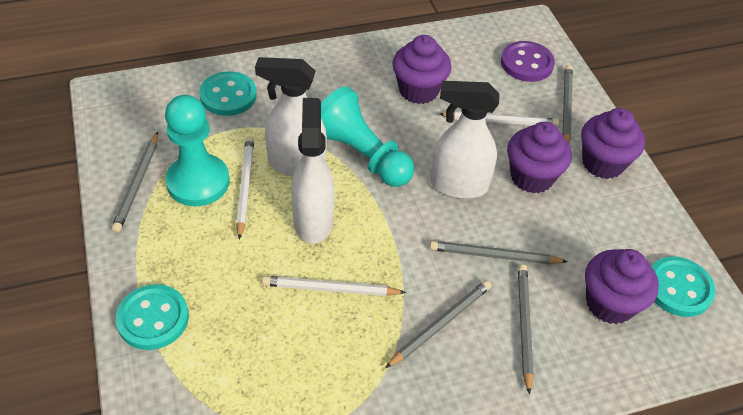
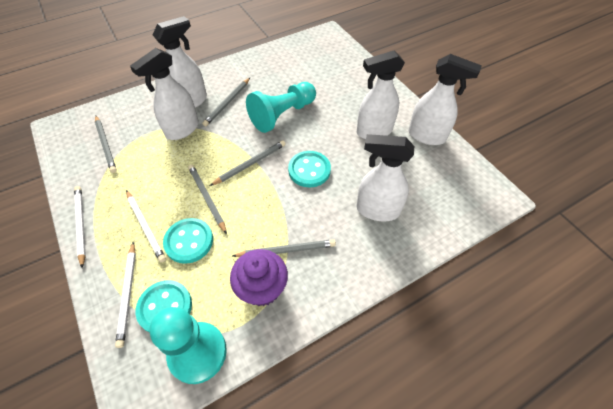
purple button: [501,41,555,82] = 1 -> none = 0
purple cupcake: [392,35,451,104] [507,122,572,193] [581,108,645,179] [585,249,659,324] = 4 -> [230,249,288,306] = 1
white spray bottle: [255,57,327,176] [291,98,335,244] [431,81,500,199] = 3 -> [130,48,199,140] [153,16,207,108] [357,51,405,139] [357,134,414,221] [408,54,482,145] = 5

